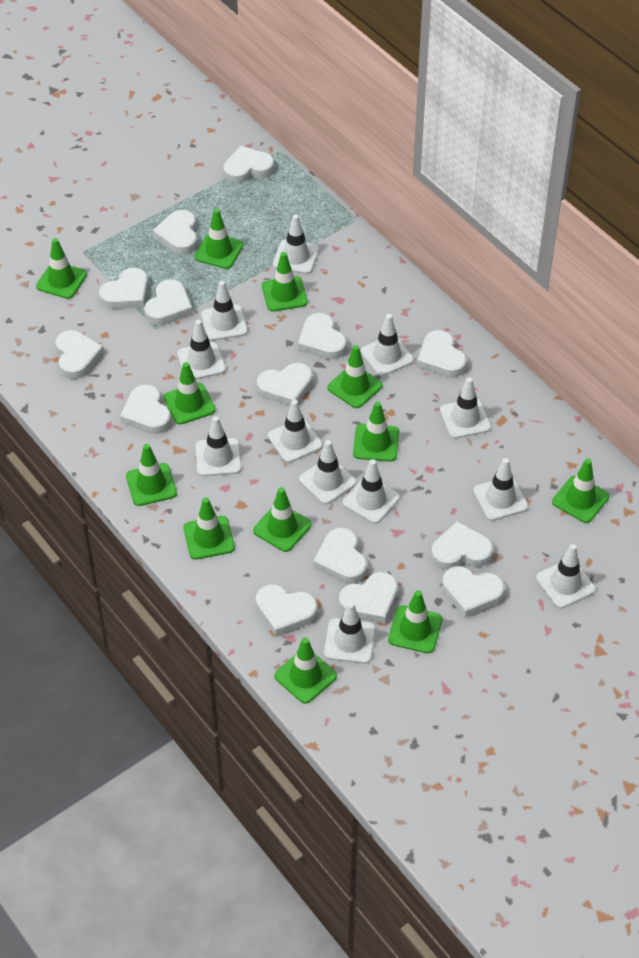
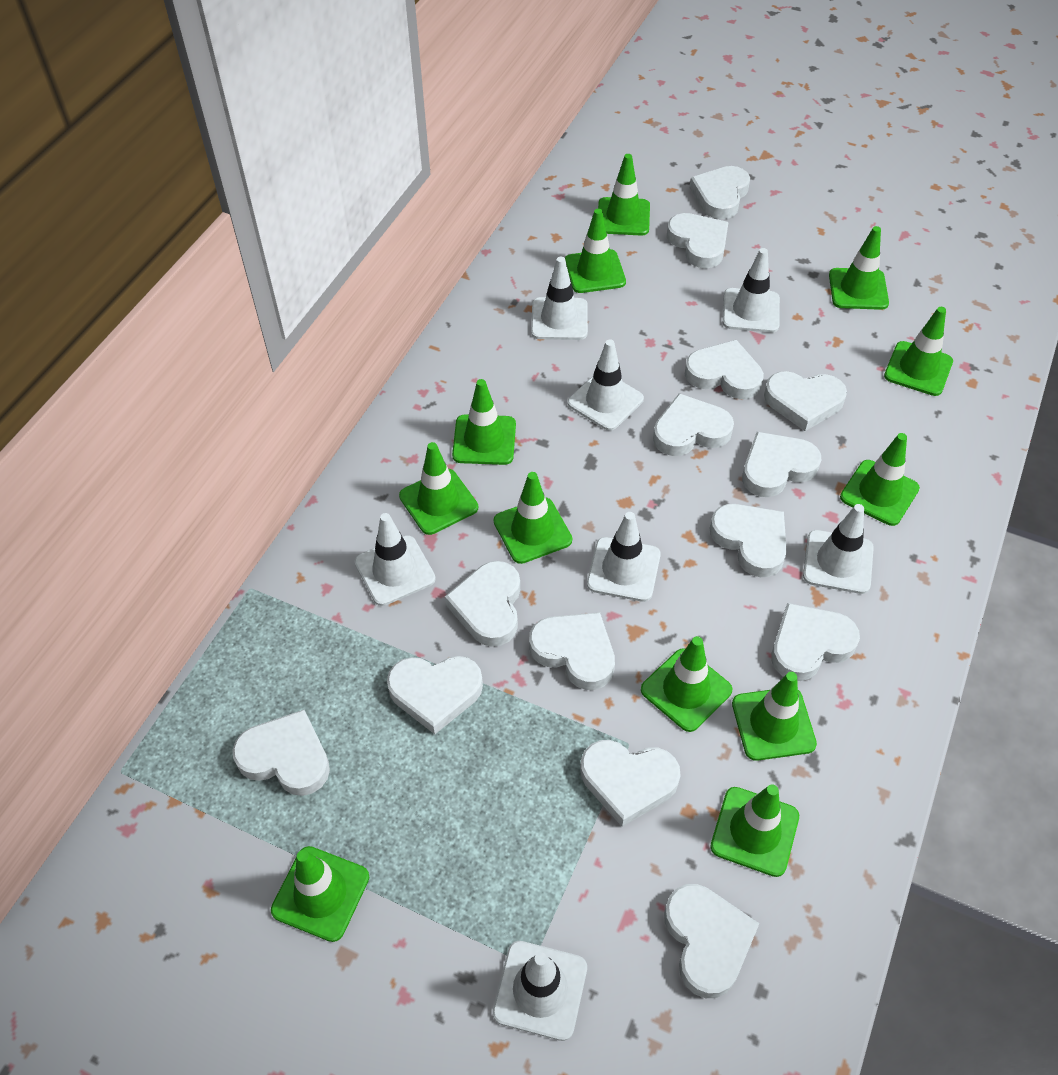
white traffic cone: [177,320,226,380] [195,416,241,476] [201,281,248,341] [268,399,323,463] [273,214,319,274] [299,440,357,504] [324,602,376,664] [343,459,400,524] [361,314,414,376] [440,377,491,439] [473,458,528,521] [536,544,596,609] = 12 -> [355,513,436,606] [493,941,587,1041] [531,256,588,340] [568,339,644,431] [587,512,661,602] [723,248,780,333] [803,504,874,594] = 7

